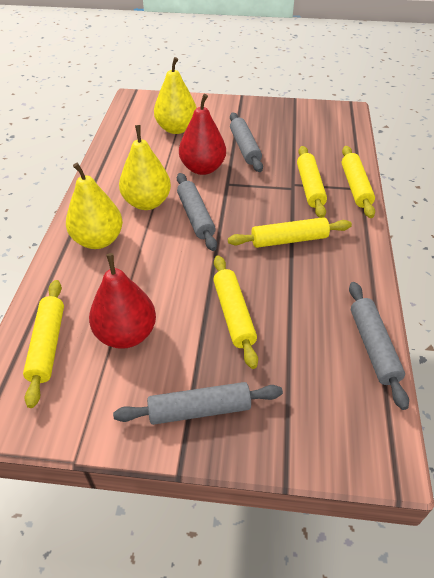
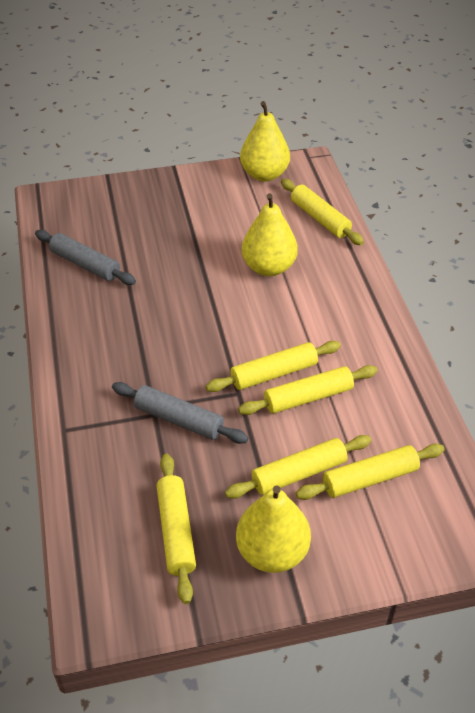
grey rolling pin: [113,382,283,425] [177,173,217,251] [230,113,263,172] [349,282,409,410] = 4 -> [35,230,136,285] [112,382,248,444] = 2
red pear: [89,253,156,349] [179,94,226,175] = 2 -> none = 0
yellow rolling pin: [23,280,64,408] [213,255,258,369] [228,217,352,248] [297,146,327,218] [342,146,375,218] = 5 -> [157,454,196,604] [206,341,341,392] [225,435,371,499] [238,365,377,415] [281,179,364,245] [296,444,445,500] = 6

